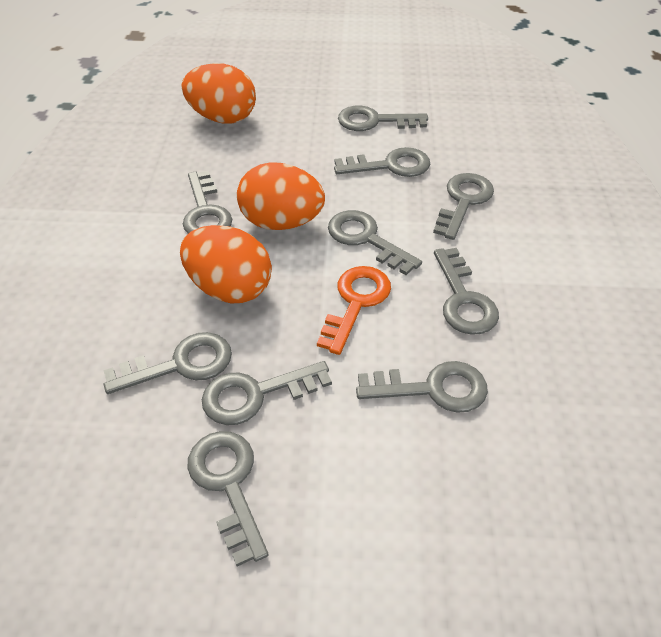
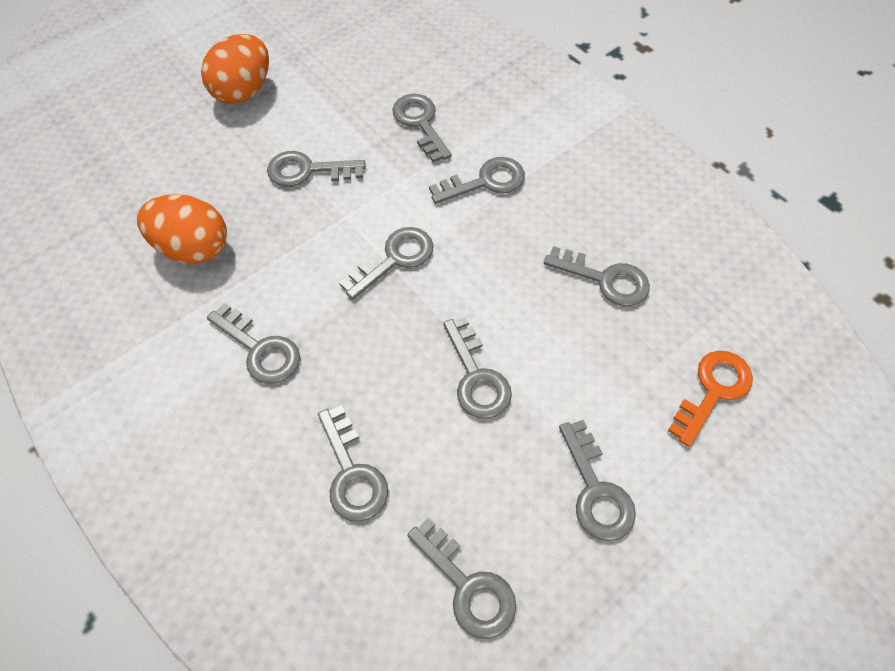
orange egg: [180,225,272,304] [182,63,256,124] [237,162,325,230] = 3 -> [137,194,227,264] [201,34,269,104] = 2

